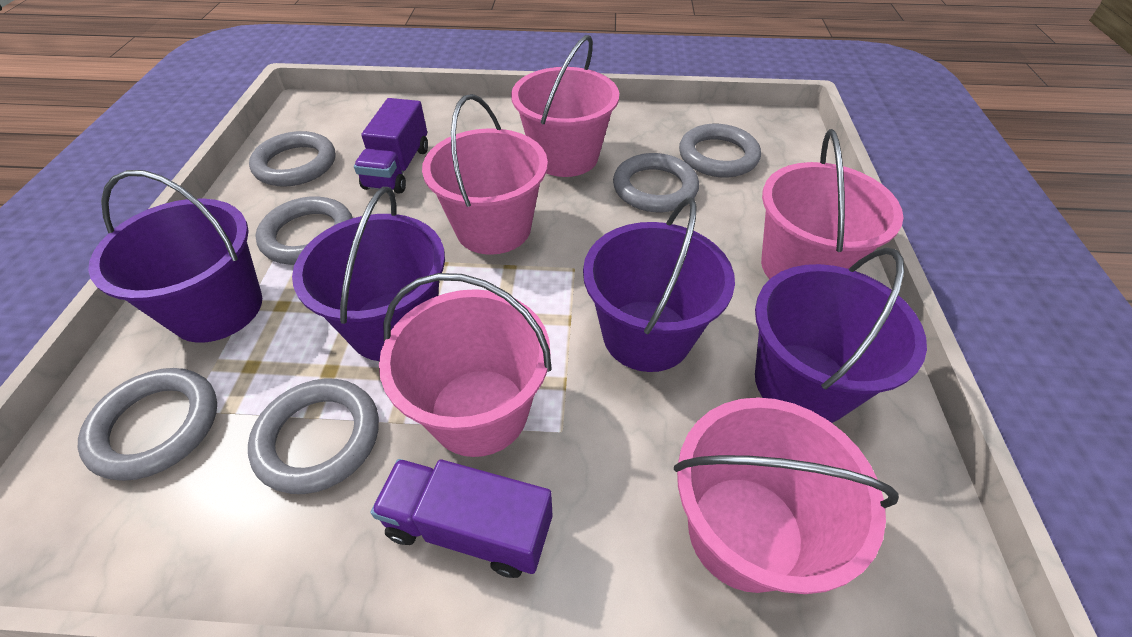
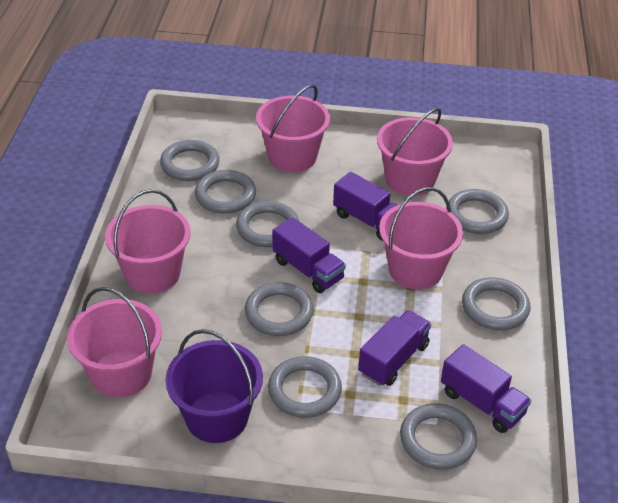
grey ring: [78,368,217,481] [248,378,379,494] [249,131,335,187] [255,196,353,265] [613,153,699,212] [679,124,761,177] = 6 -> [160,140,220,181] [195,170,256,214] [236,201,299,247] [245,282,314,336] [268,356,342,418] [400,403,477,470] [449,189,509,234] [462,277,530,330] = 8
purple bucket: [88,170,262,343] [292,187,445,361] [583,197,735,372] [755,247,927,423] = 4 -> [166,329,263,443] = 1
purple truck: [354,98,428,194] [371,459,552,578] = 2 -> [272,217,346,293] [333,172,397,241] [358,310,431,386] [441,344,531,433] = 4

